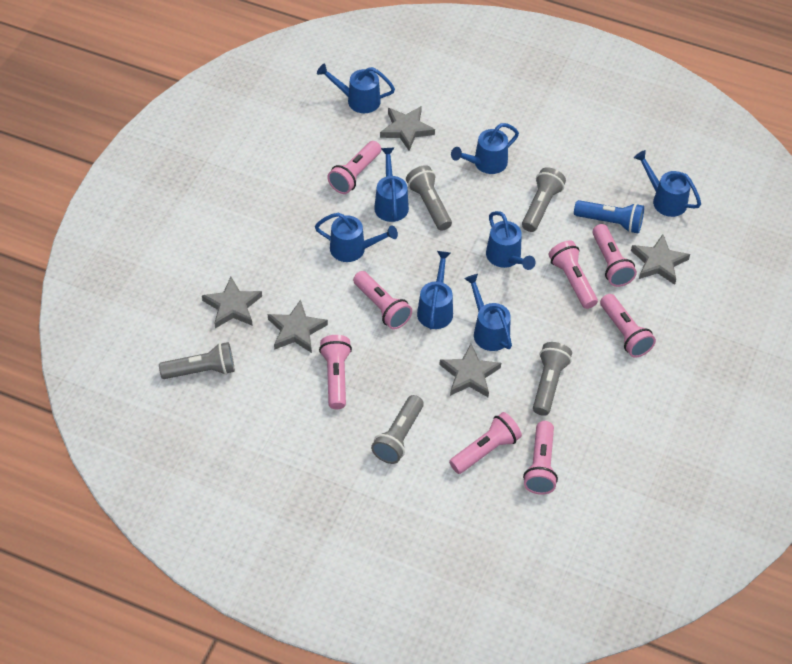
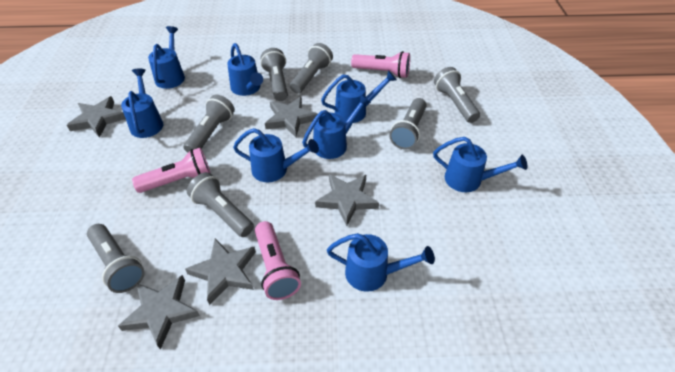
blue flashlight: [574,200,644,234] = 1 -> none = 0
grey flashlight: [159,342,235,379] [371,395,424,464] [406,165,452,231] [522,167,566,232] [533,342,572,416] = 5 -> [87,224,145,293] [184,95,235,153] [187,172,254,237] [260,48,288,101] [290,43,333,93] [390,98,427,149] [434,67,480,123] = 7
pink flashlight: [319,335,352,409] [327,141,381,194] [353,271,412,330] [449,412,522,474] [523,421,558,495] [549,241,598,309] [592,224,637,287] [600,294,656,358] = 8 -> [132,148,210,193] [255,221,301,300] [351,51,410,78] = 3

